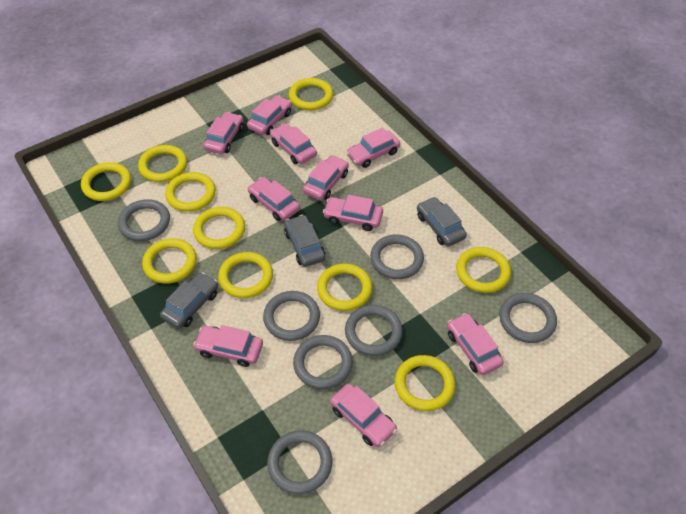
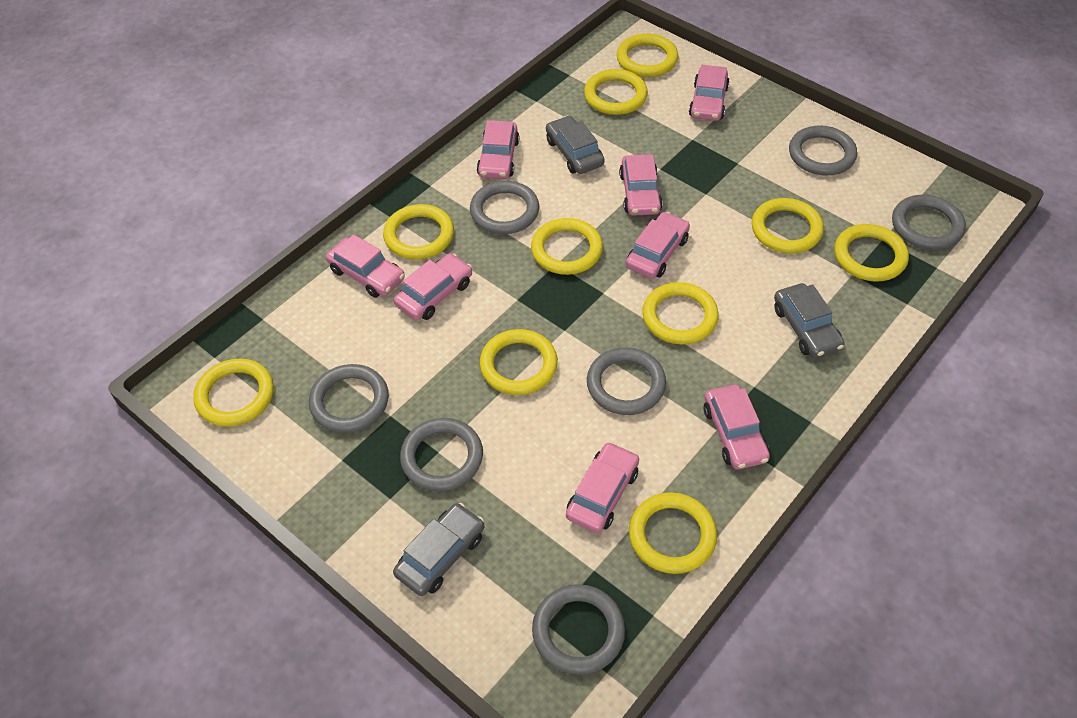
pink car: [193,325,263,367] [203,112,244,154] [247,95,292,135] [248,177,300,221] [270,123,317,164] [303,155,349,200] [323,195,383,231] [330,383,397,447] [346,128,400,168] [447,313,504,375] = 10 -> [326,234,405,298] [394,253,472,320] [477,120,519,179] [566,442,639,533] [619,154,663,216] [626,212,690,279] [689,65,730,121] [704,385,770,470] = 8

